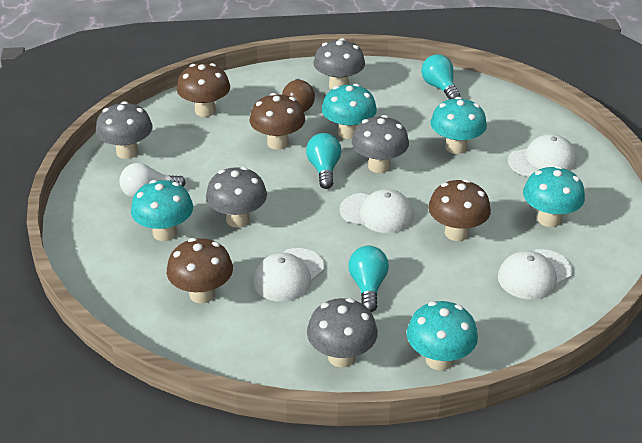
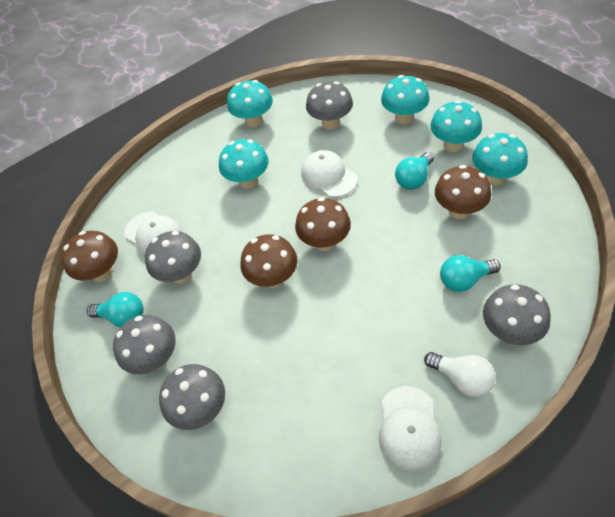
brown light bulb: [282,79,315,112] = 1 -> none = 0
white cap: [253,248,324,302] [340,189,414,233] [498,249,572,299] [508,134,577,177] = 4 -> [124,212,182,255] [301,150,358,197] [379,386,441,471] = 3

